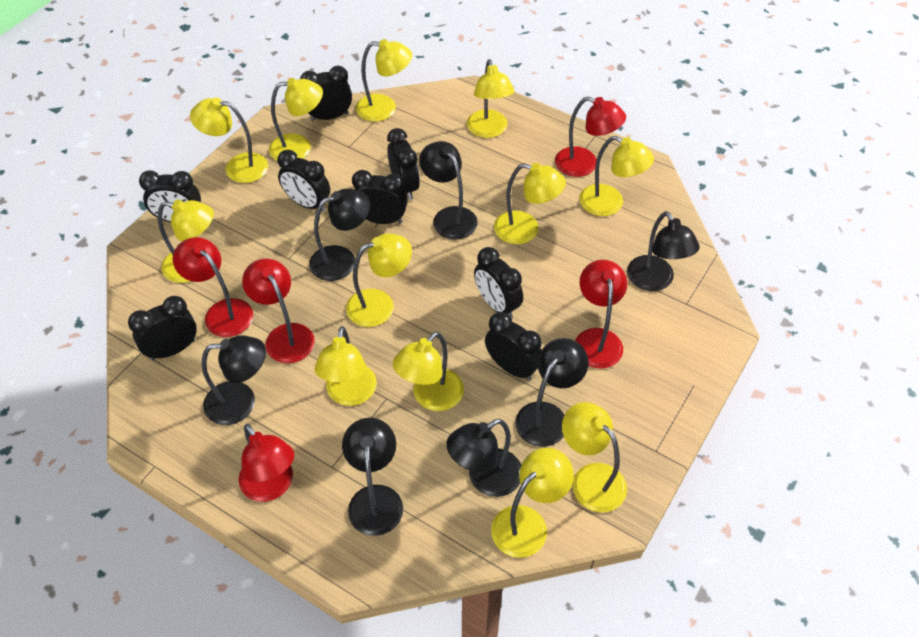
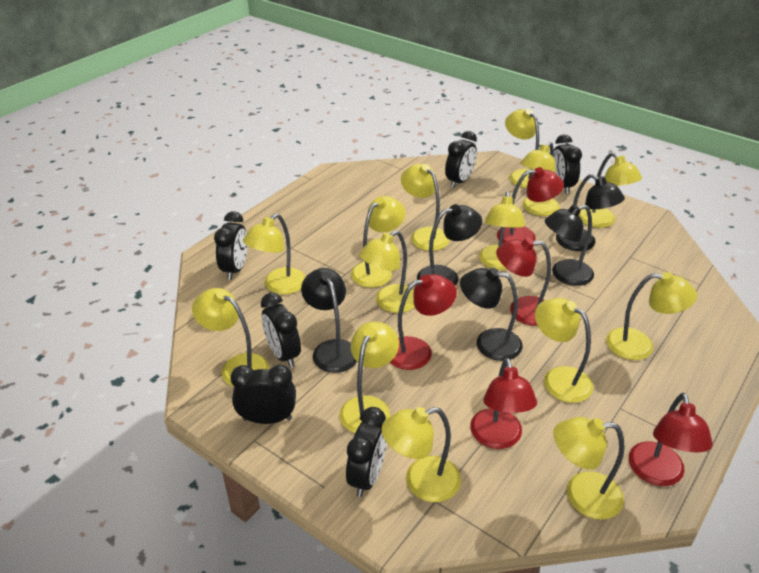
black clock: [128,296,197,360] [139,170,201,222] [278,150,330,212] [300,66,352,121] [352,170,408,224] [387,128,420,200] [474,247,523,318] [485,312,542,381] = 8 -> [214,211,248,280] [230,365,296,424] [261,292,301,368] [346,407,387,497] [445,131,477,188] [553,134,582,194] = 6
black lamp: [201,335,266,425] [309,188,370,281] [342,418,403,536] [419,141,478,240] [446,419,521,497] [515,338,588,447] [627,211,700,291] = 7 -> [301,268,357,373] [417,204,482,286] [460,268,523,361] [545,205,594,286] [556,174,625,251] = 5
yellow lamp: [158,199,214,283] [190,98,268,183] [269,78,323,161] [315,326,377,406] [346,233,412,327] [356,39,412,122] [393,332,464,411] [467,59,514,138] [491,448,574,558] [494,163,566,244] [562,402,627,512] [579,136,654,216] = 12 -> [192,288,269,387] [243,214,306,294] [340,322,399,433] [351,196,406,288] [359,230,415,313] [381,407,461,502] [401,164,450,251] [479,192,525,270] [505,109,539,188] [520,142,559,216] [535,298,593,403] [553,417,624,520] [579,153,642,228] [606,272,697,360] = 14

